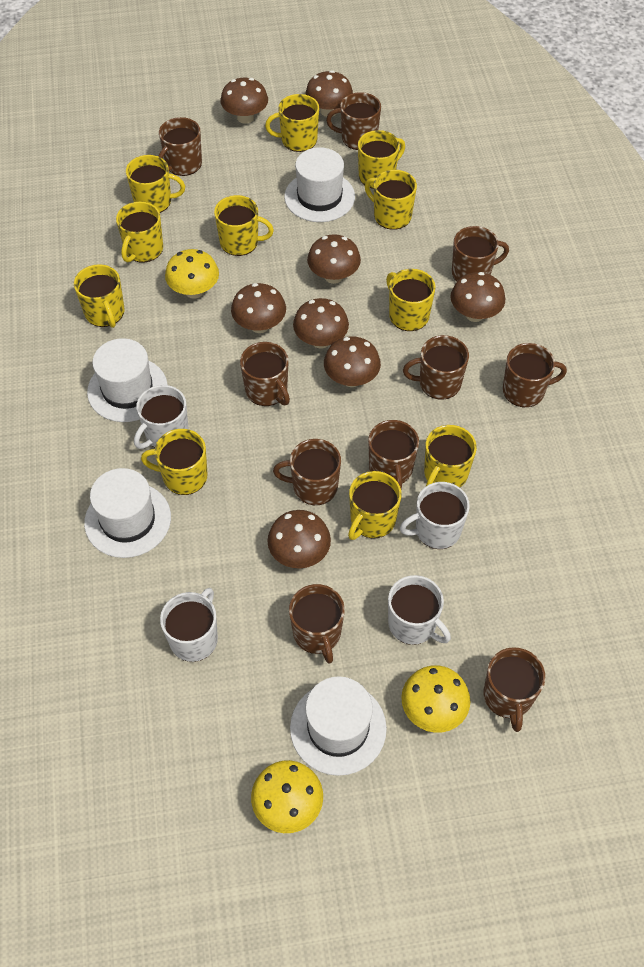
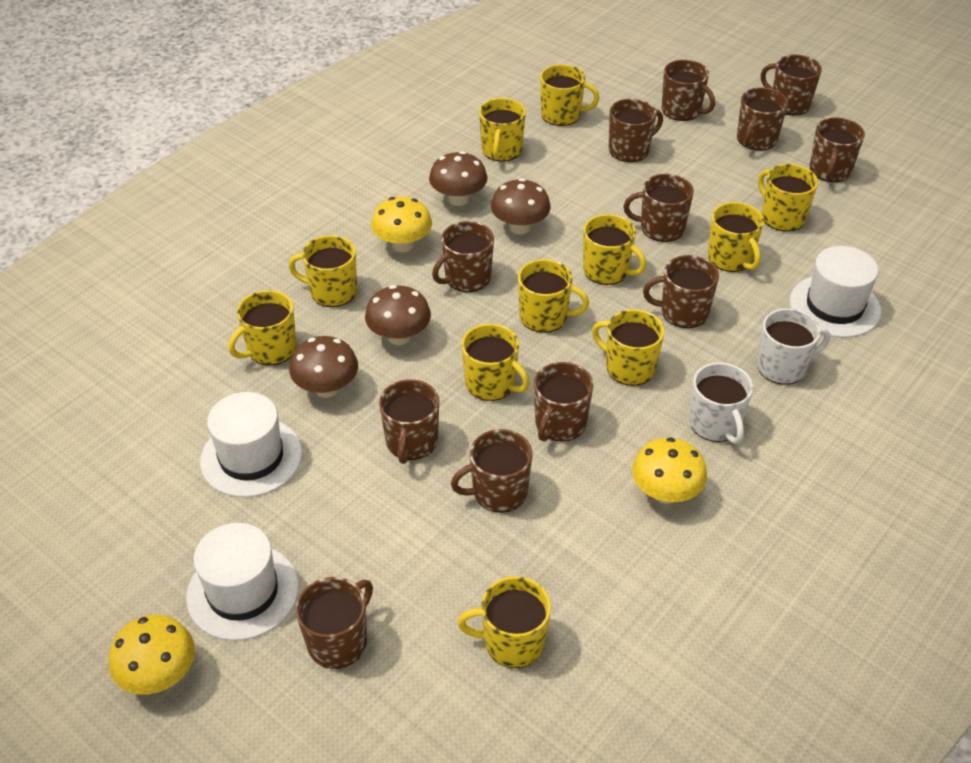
brown mug: [159,117,202,176] [240,342,290,406] [273,439,341,505] [289,584,345,664] [326,92,381,150] [368,420,419,489] [403,335,469,400] [452,226,509,282] [484,647,545,732] [503,343,567,407] = 10 -> [296,577,373,669] [379,379,439,464] [432,221,494,292] [451,429,532,513] [534,362,594,442] [609,99,663,162] [624,174,694,242] [643,255,719,328] [662,60,715,121] [737,87,788,151] [761,55,822,116] [810,117,865,182] = 12
brown mushroom: [221,78,268,124] [231,283,286,333] [267,510,331,568] [293,298,349,349] [305,70,353,117] [307,234,361,284] [324,336,381,387] [450,272,505,322] = 8 -> [289,336,358,398] [365,285,431,345] [429,151,487,206] [491,178,551,234] = 4
white hat: [84,468,171,558] [87,338,168,422] [284,147,355,222] [290,676,387,776] = 4 -> [186,523,299,641] [200,392,302,497] [790,246,881,338] = 3
white mug: [134,385,189,449] [160,588,218,662] [388,575,451,645] [400,482,470,549] = 4 -> [689,362,753,444] [757,308,831,385] = 2

